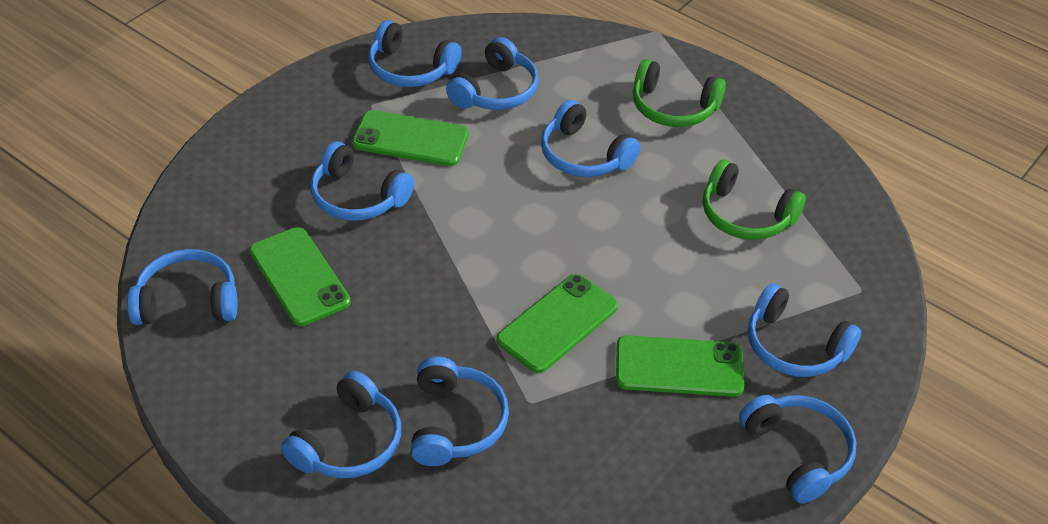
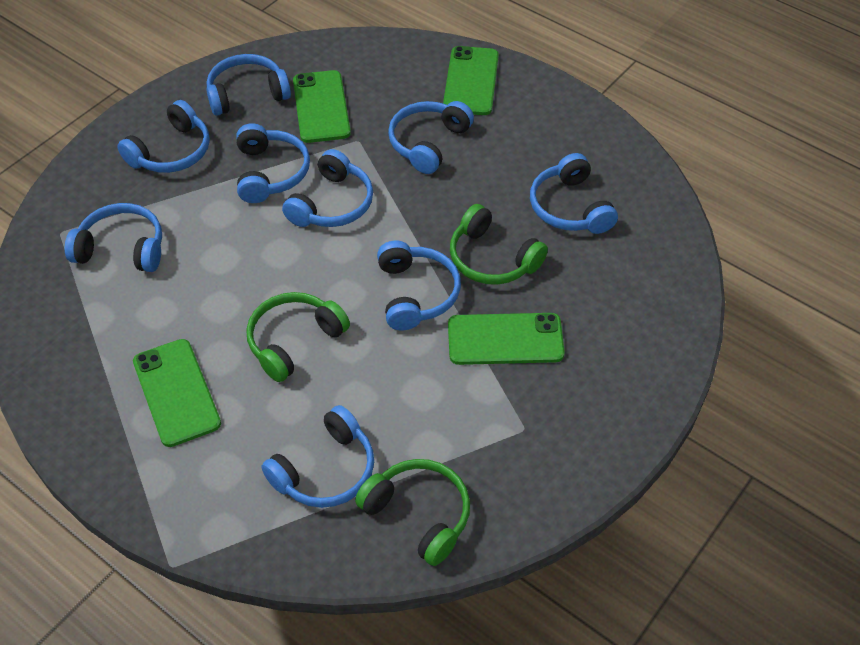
green headphones: [633,59,726,127] [703,159,806,240] = 2 -> [246,292,350,382] [355,459,470,566] [450,204,548,285] = 3

